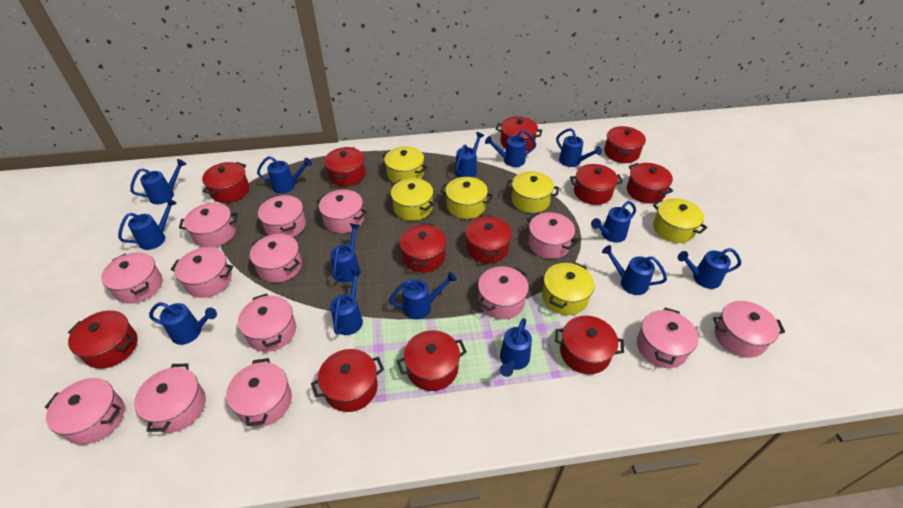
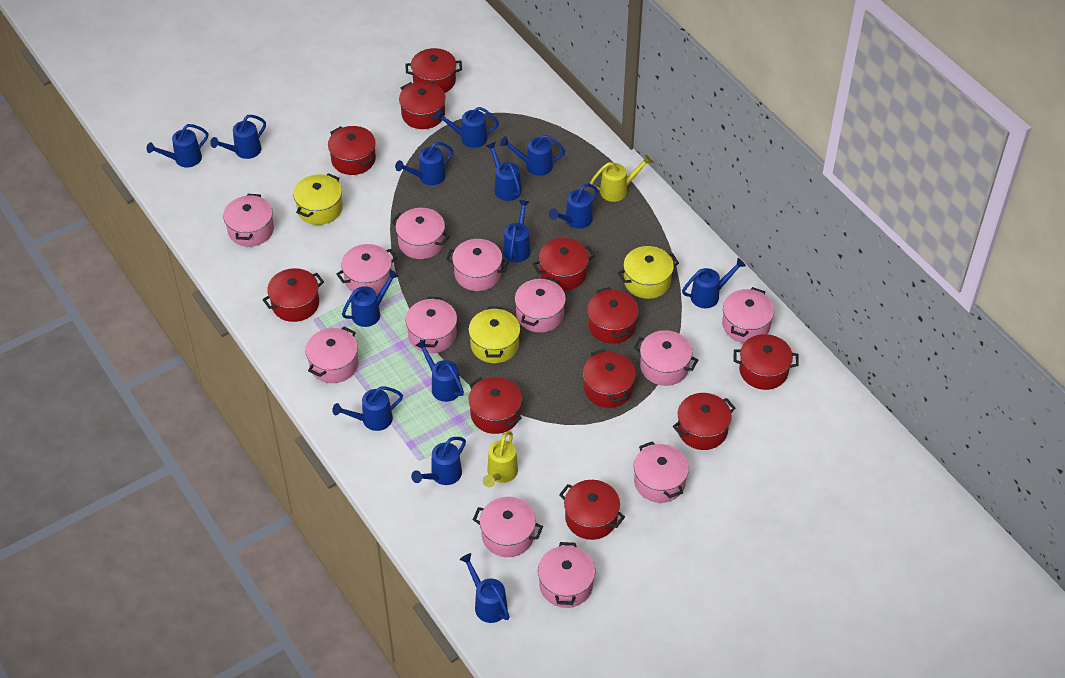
pink pot: [45,378,124,445] [101,252,162,304] [134,364,206,433] [171,247,233,298] [179,203,238,248] [226,358,292,427] [238,293,296,352] [250,234,302,283] [258,195,306,237] [316,190,367,233] [478,266,529,319] [527,212,577,259] [637,307,698,368] [713,301,785,358] = 14 -> [223,194,274,247] [305,327,358,383] [336,244,397,295] [391,208,450,259] [406,297,457,353] [446,239,509,291] [473,497,543,557] [515,277,566,333] [538,542,595,608] [634,330,698,386] [634,441,689,503] [722,287,774,343] = 12
red pot: [68,310,137,369] [202,162,249,203] [311,349,384,412] [324,147,366,186] [397,330,467,391] [400,223,447,272] [466,215,512,263] [496,116,542,151] [555,316,624,375] [570,164,623,205] [604,126,646,163] [627,163,673,204] = 12 -> [262,268,324,322] [328,126,376,175] [399,81,446,129] [405,48,462,93] [468,377,522,434] [533,238,595,291] [559,480,625,540] [583,349,636,408] [587,287,639,344] [673,393,736,450] [734,334,799,390] = 11
yellow pot: [382,146,427,183] [391,178,434,221] [440,177,493,219] [506,171,559,213] [542,262,595,315] [653,198,708,243] = 6 -> [293,173,343,225] [468,307,520,363] [618,246,679,299] = 3
yellow watering can: none = 0 -> [483,431,518,487] [590,154,652,202] = 2

